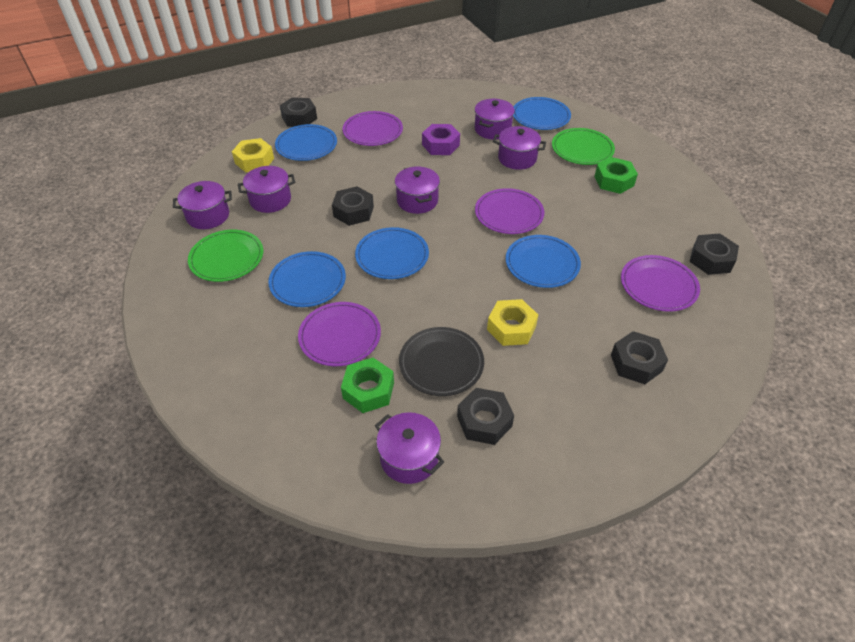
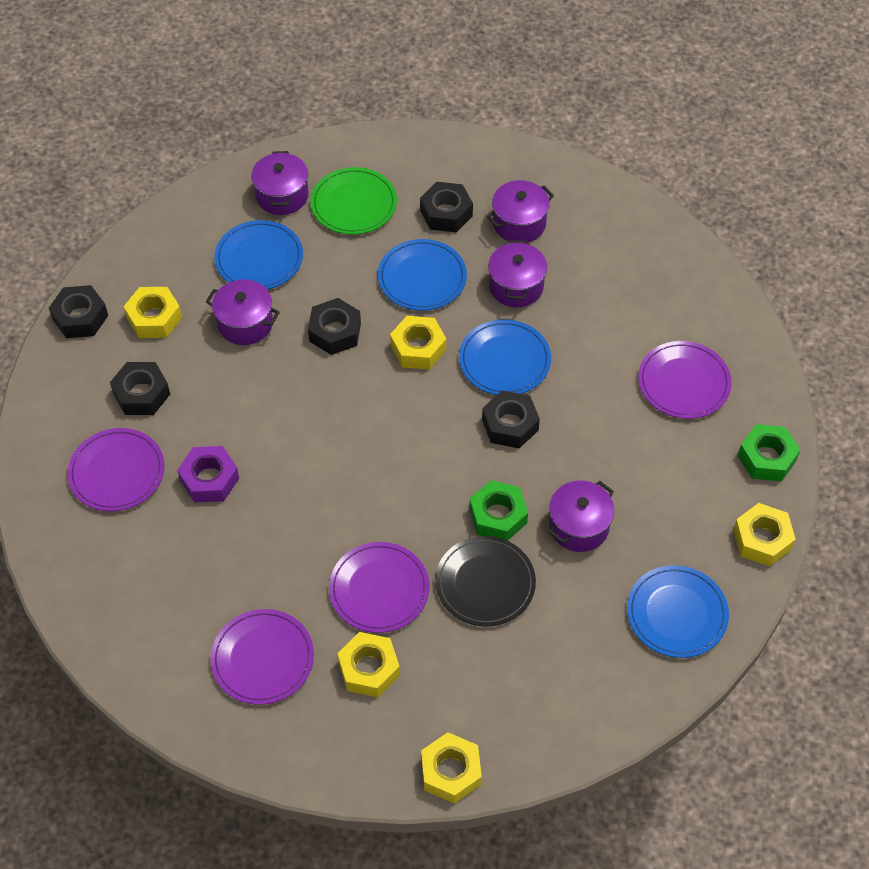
blue plate: [268,251,346,307] [275,124,337,161] [355,227,429,279] [506,235,581,288] [513,97,571,130] = 5 -> [214,220,303,290] [378,239,467,311] [459,319,551,395] [627,565,729,658] = 4
green plate: [188,230,263,282] [552,128,615,165] = 2 -> [311,167,397,235] = 1
purple pot: [173,181,232,229] [238,166,295,213] [375,412,444,484] [395,166,440,214] [475,99,515,139] [493,126,546,170] = 6 -> [206,279,280,345] [251,151,309,215] [487,180,554,242] [488,240,547,307] [549,480,614,552] = 5
yellow nut: [232,138,274,172] [487,299,538,346] = 2 -> [123,287,182,338] [337,632,400,697] [390,316,446,370] [421,732,482,804] [733,503,796,566] = 5

